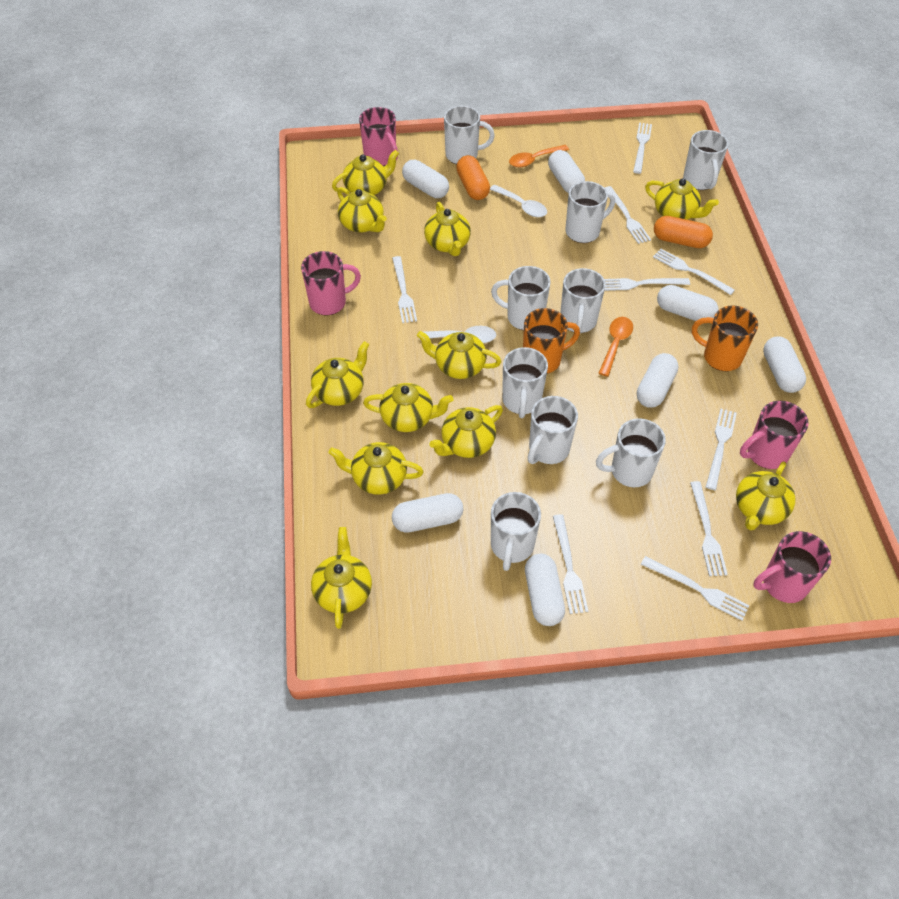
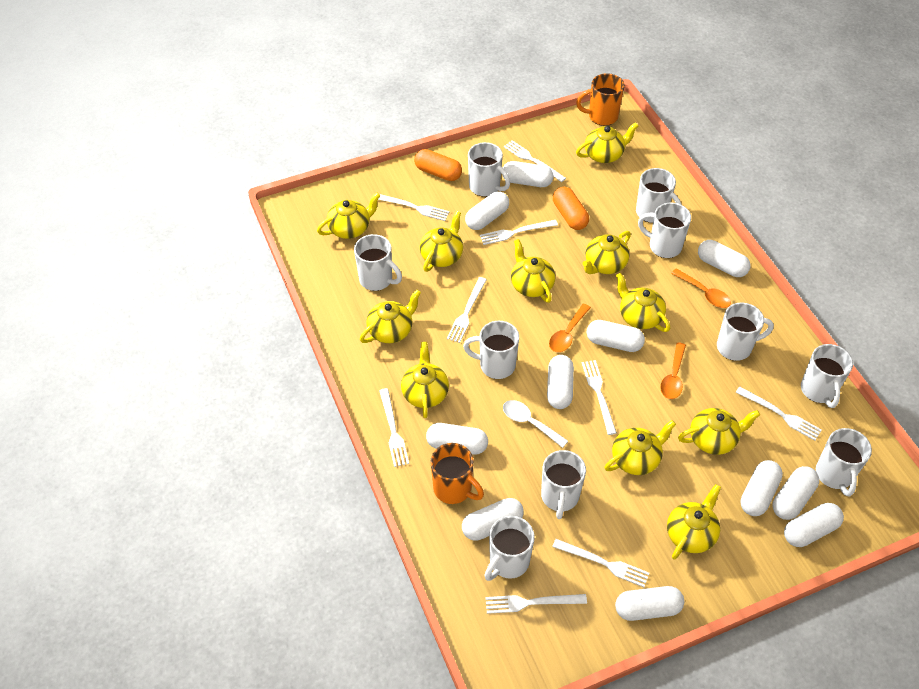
orange spoon: [509,145,569,168] [599,317,633,377] = 2 -> [549,303,591,352] [660,342,686,399] [671,268,731,308] = 3
pink mug: [301,251,361,315] [359,107,398,166] [740,401,809,469] [753,531,831,603] = 4 -> none = 0
white capsule: [392,493,464,533] [402,160,449,198] [525,554,565,626] [548,150,585,193] [637,353,678,408] [657,285,719,321] [763,336,806,393] = 7 -> [426,423,488,455] [462,498,524,541] [465,191,509,230] [502,161,553,187] [547,355,574,409] [587,320,645,352] [615,586,684,621] [698,240,751,277] [741,460,783,516] [773,466,819,520] [784,503,844,547] = 11
white mug: [444,106,495,164] [491,266,551,330] [491,492,541,571] [502,347,548,418] [528,396,578,464] [561,268,606,333] [566,181,615,243] [596,418,666,487] [683,130,728,190] = 9 -> [354,234,402,291] [463,321,519,379] [468,142,510,197] [484,516,535,581] [541,450,586,519] [636,168,682,223] [638,203,691,258] [717,302,774,361] [801,344,853,408] [816,428,872,496] = 10
white spoon: [419,326,496,343] [490,185,547,217] = 2 -> [503,400,568,448] = 1

